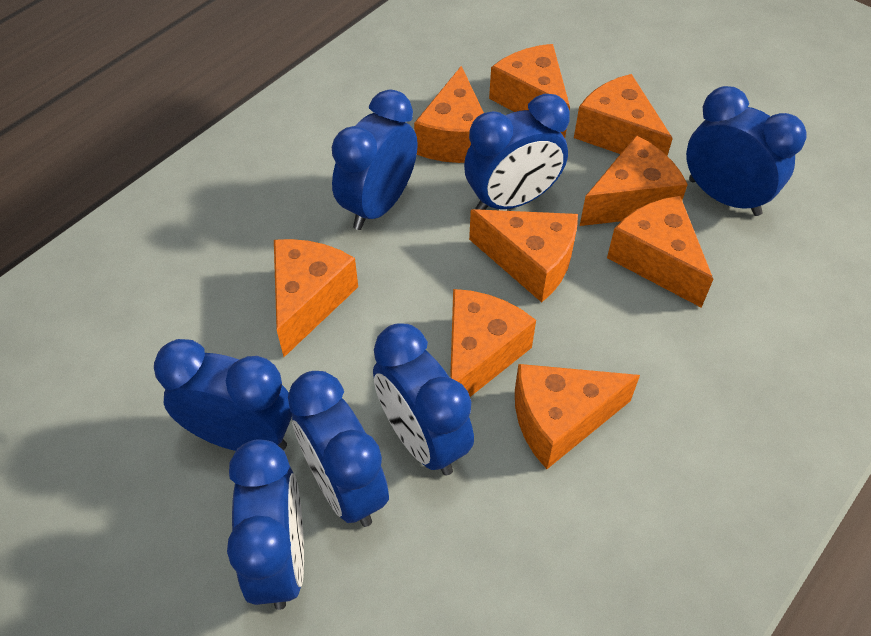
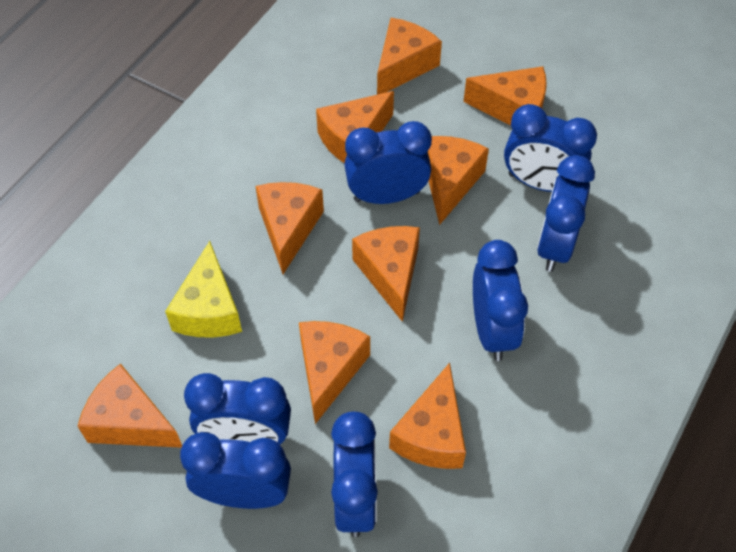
yellow cheese: none = 0 -> [165,241,242,337] = 1

